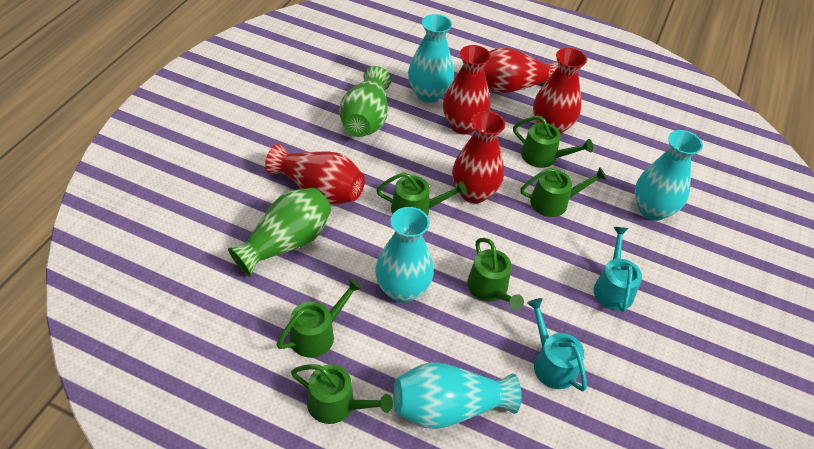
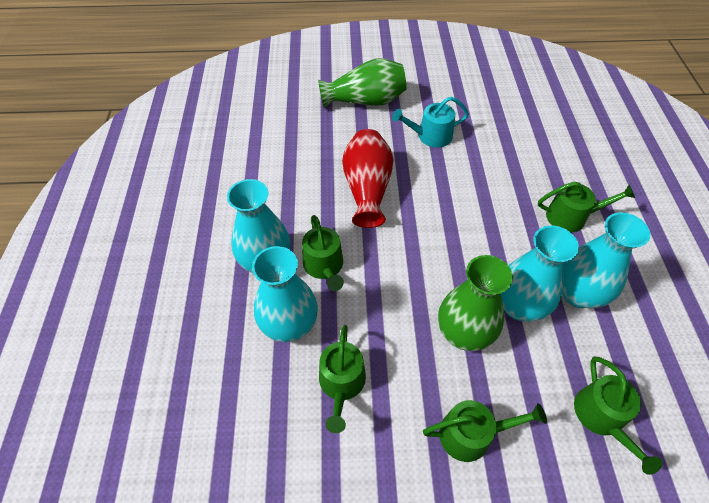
green watering can: [276,278,363,358] [291,364,393,424] [377,172,467,216] [467,238,524,310] [513,116,593,168] [520,167,607,217] = 6 -> [302,215,344,291] [319,325,366,433] [423,400,547,462] [538,182,635,232] [574,357,662,475] = 5
red vase: [265,144,365,205] [443,45,491,135] [452,111,506,203] [484,47,558,93] [533,48,587,134] = 5 -> [342,129,394,228] = 1
turquoise watering can: [527,298,587,391] [594,227,642,312] = 2 -> [392,97,469,148] = 1

